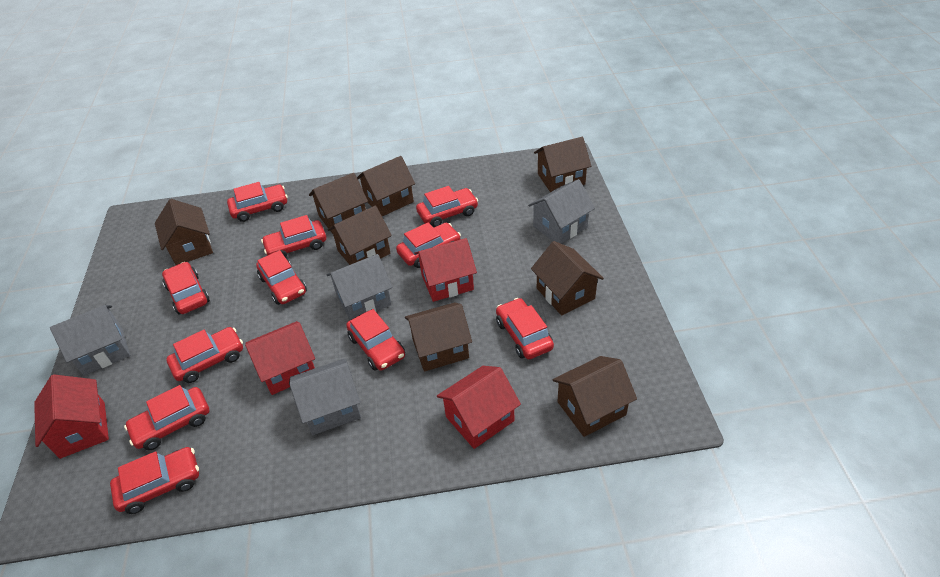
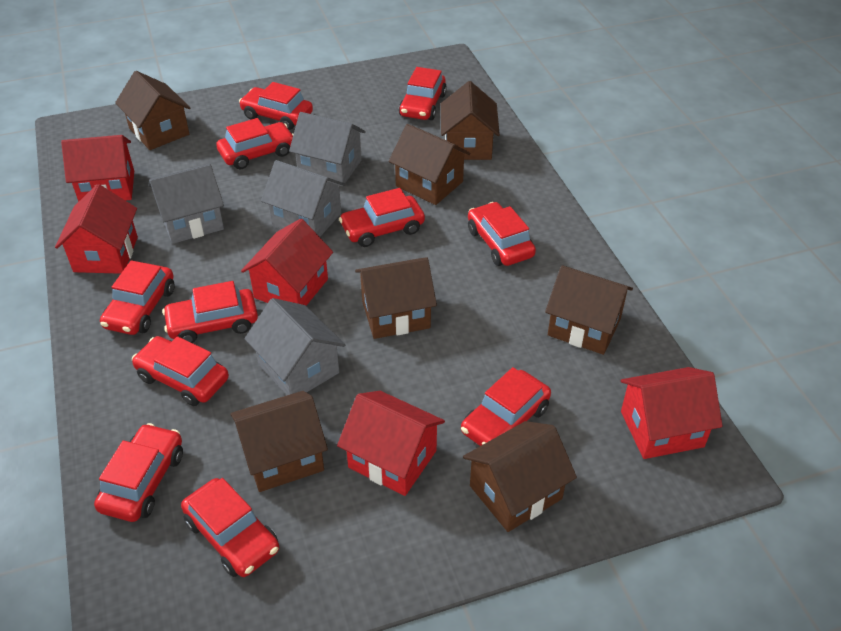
brown house: [155,199,213,265] [309,173,368,234] [328,206,392,265] [357,156,415,216] [405,302,472,372] [531,241,604,315] [534,137,591,192] [552,356,637,437] = 8 -> [115,71,190,150] [230,391,328,492] [355,257,437,339] [389,124,470,205] [441,81,500,160] [463,421,577,532] [545,265,633,355] = 7
red house: [34,374,109,459] [245,321,315,395] [414,238,477,302] [437,366,521,449] = 4 -> [55,184,138,274] [61,135,134,202] [241,219,333,306] [337,391,445,496] [621,367,723,459] = 5

